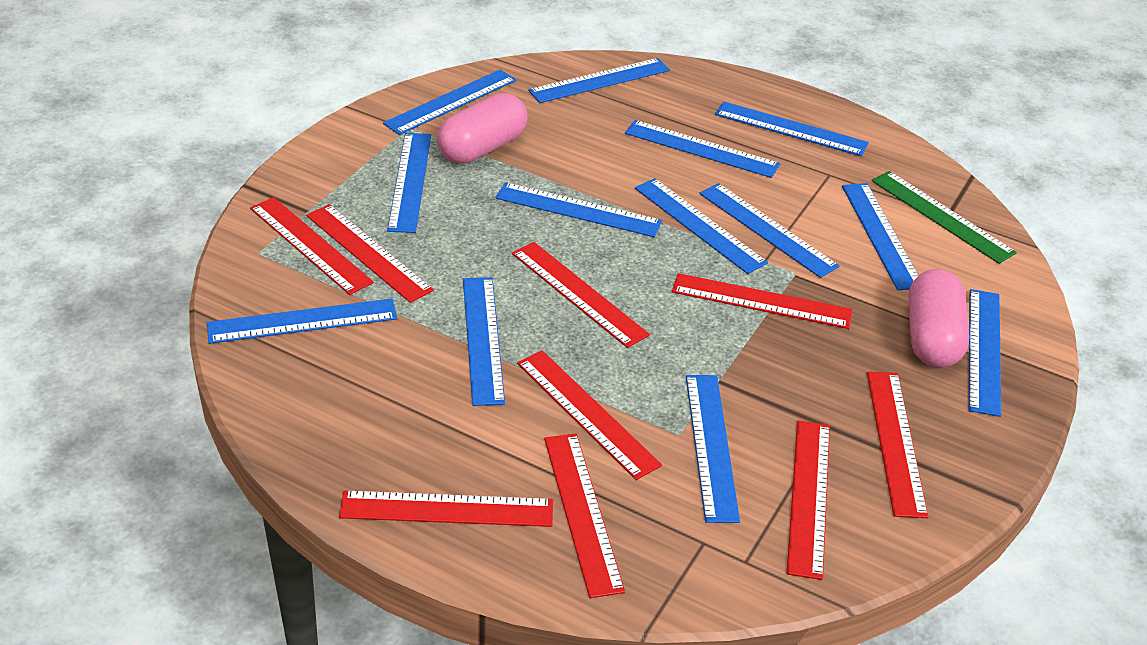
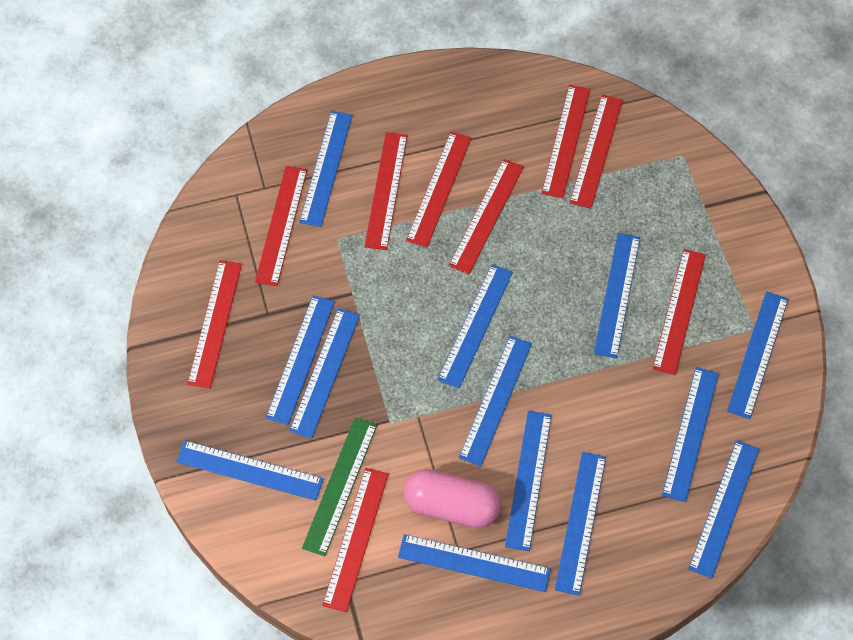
pink capsule: [437,93,527,164] [908,269,969,367] = 2 -> [404,469,501,528] = 1

